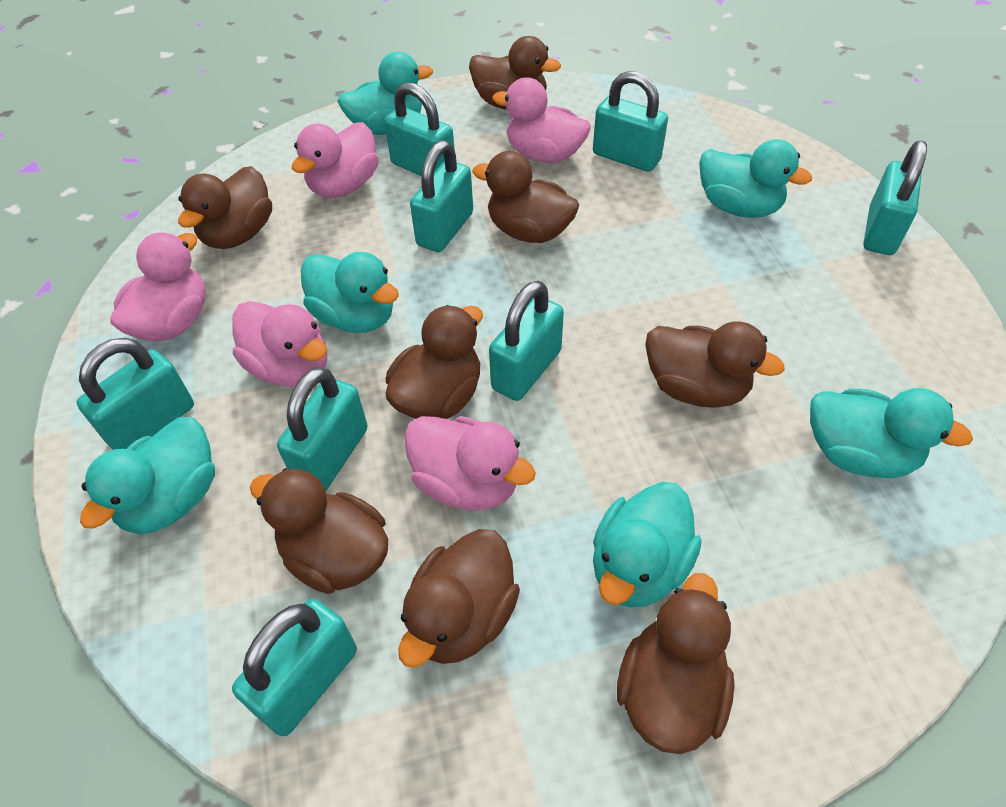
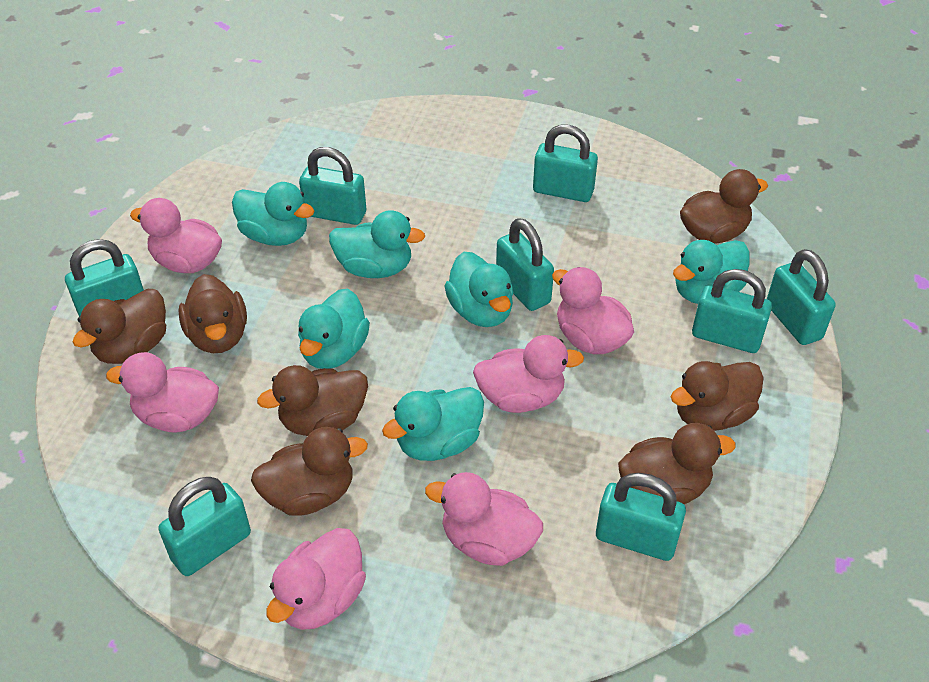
brown duck: [178,166,272,249] [250,468,388,594] [386,305,483,419] [398,529,520,668] [469,36,561,110] [472,151,579,243] [617,573,735,754] [645,322,785,408] = 8 -> [72,289,166,364] [178,274,247,353] [251,427,368,516] [257,365,368,436] [618,423,736,504] [671,361,764,431] [680,169,768,243] = 7
pink duck: [111,232,206,341] [232,301,327,387] [292,122,379,198] [404,416,536,511] [492,77,591,163] = 5 -> [106,352,219,433] [130,198,222,273] [266,528,366,630] [425,472,543,566] [473,335,584,413] [552,267,634,354] = 6

